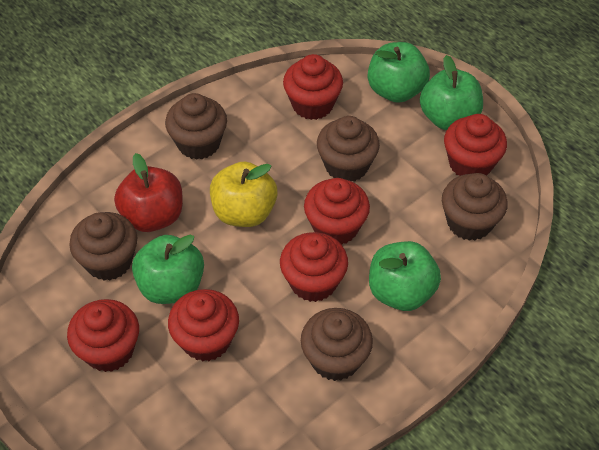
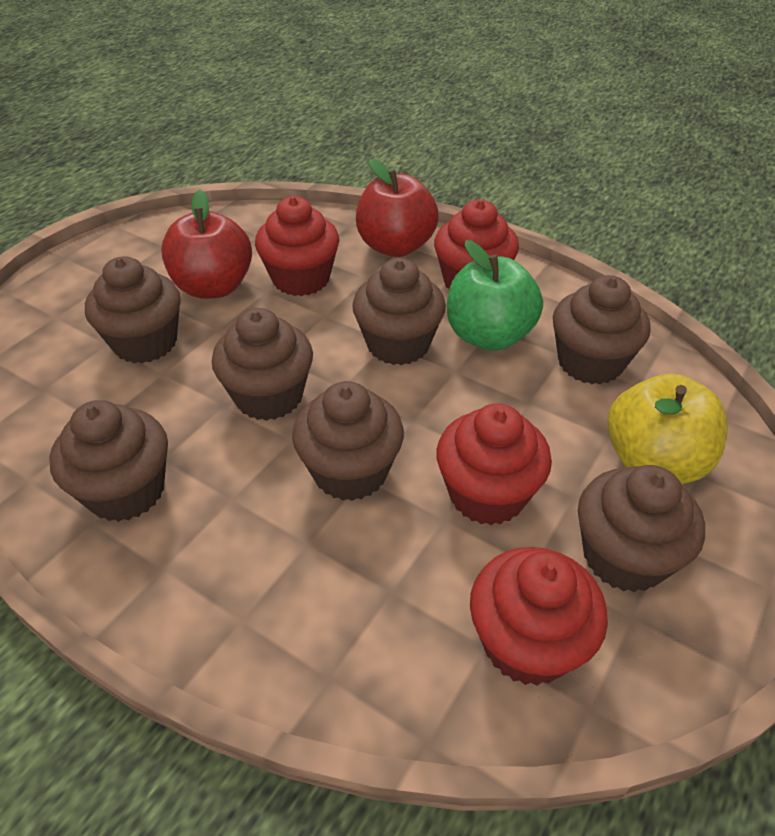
brown cupcake: [69,212,137,281] [165,93,227,160] [301,308,373,381] [317,116,380,181] [442,173,508,241] = 5 -> [49,400,168,522] [85,256,181,363] [212,308,313,421] [292,381,404,501] [352,258,446,365] [553,275,651,385] [578,465,705,592] = 7
green apple: [132,235,204,304] [368,42,430,103] [369,241,441,311] [420,55,483,130] = 4 -> [447,240,543,351] = 1
red apple: [114,153,183,232] = 1 -> [161,190,252,299] [356,159,439,257] = 2
red cupcake: [67,299,139,372] [168,289,239,361] [280,232,348,302] [283,54,343,120] [304,178,370,245] [444,114,507,176] = 6 -> [255,196,339,296] [434,200,519,289] [436,403,552,525] [470,547,608,686] = 4

